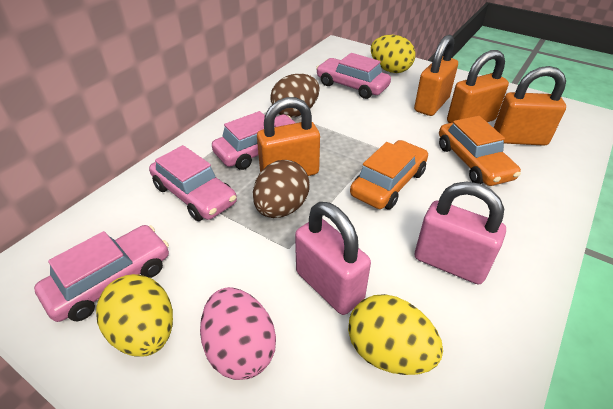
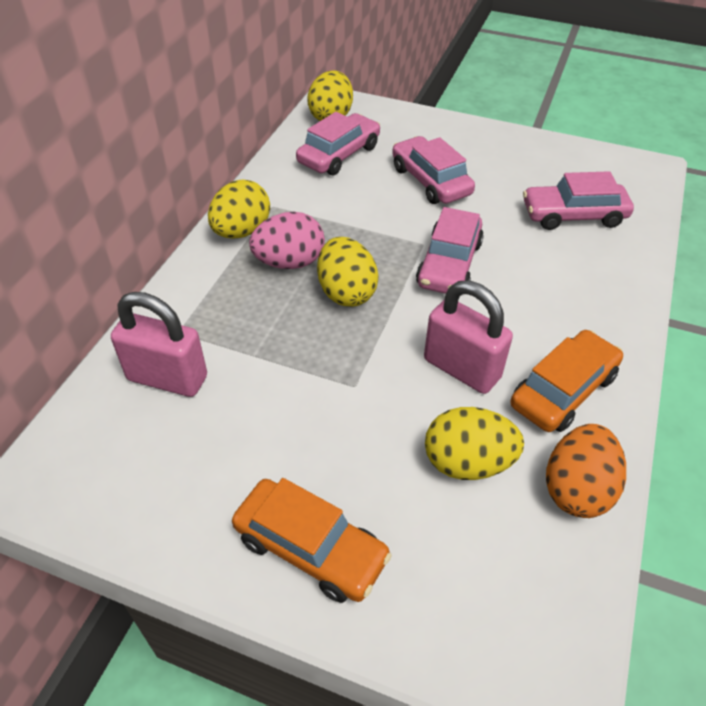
brown egg: [253,160,310,218] [270,74,320,118] = 2 -> none = 0
orange egg: none = 0 -> [546,424,626,518] = 1
orange padlock: [257,97,320,176] [414,35,458,116] [447,50,509,123] [494,66,566,146] = 4 -> none = 0
yellow egg: [96,274,173,357] [348,294,443,375] [371,35,415,73] = 3 -> [208,180,270,238] [307,71,353,121] [317,237,379,307] [425,407,524,480] = 4

